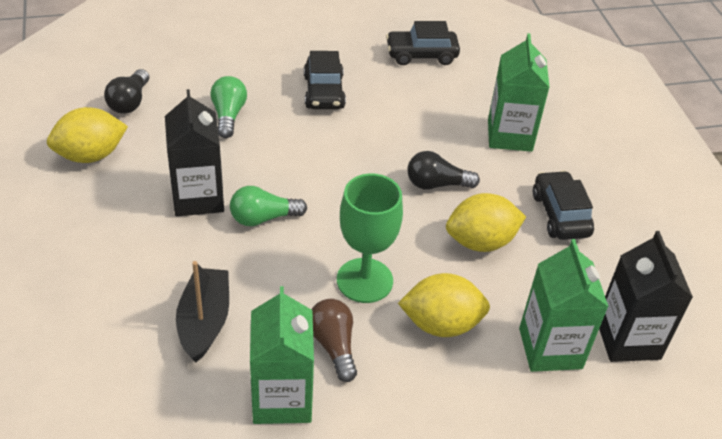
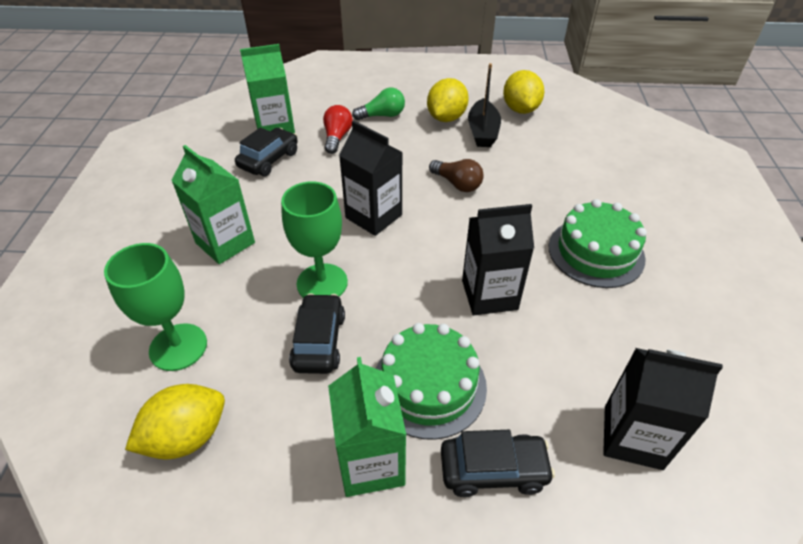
black carton: [165,89,224,216] [599,231,693,362] = 2 -> [339,121,403,236] [462,204,534,315] [603,348,723,470] = 3
black light bulb: [104,69,149,114] [407,151,480,190] = 2 -> none = 0
green cake: none = 0 -> [375,323,487,440] [548,199,647,288] = 2
green goblet: [337,173,403,303] = 1 -> [104,243,207,371] [281,182,348,298] = 2
green light bulb: [210,76,247,138] [230,186,307,226] = 2 -> [352,88,405,120] = 1
red light bulb: none = 0 -> [323,105,353,154] = 1

